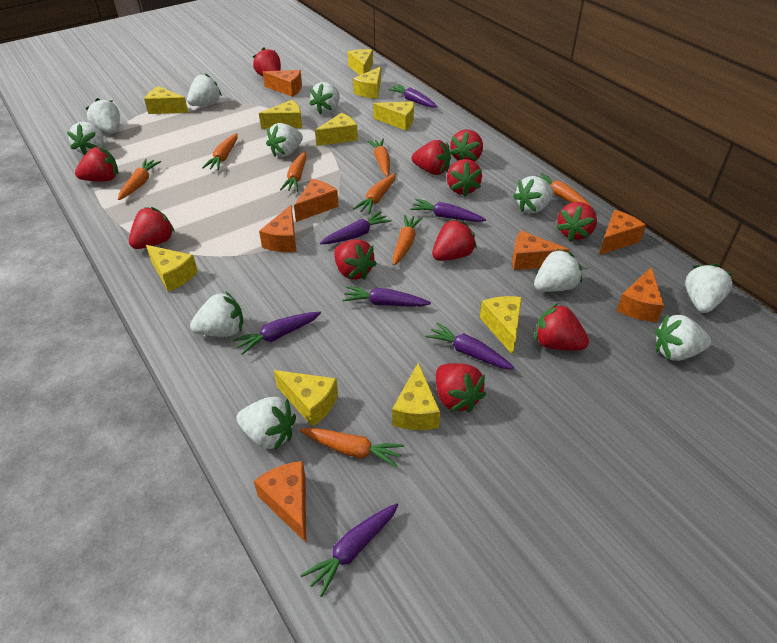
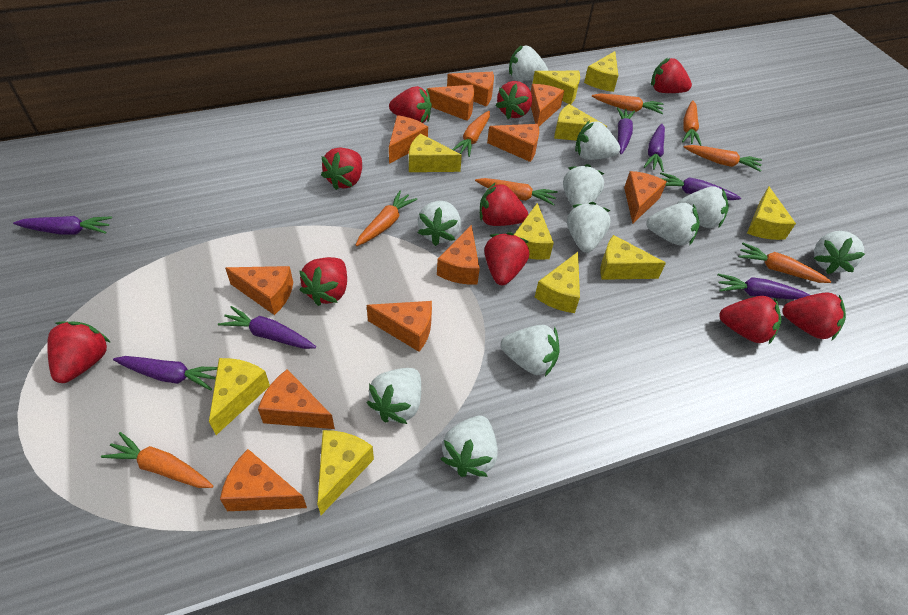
orange cheese: [254,461,306,542] [259,205,296,252] [263,70,302,97] [294,179,339,222] [512,231,569,270] [599,210,646,255] [616,268,664,322] = 7 -> [220,449,307,511] [225,266,293,315] [258,369,335,429] [367,301,432,352] [389,115,428,164] [427,85,474,121] [437,225,480,285] [447,72,494,107] [487,124,539,162] [531,84,564,126] [624,171,667,223] = 11
red strawberry: [75,147,119,182] [129,207,175,249] [253,48,281,76] [334,239,377,280] [412,140,451,175] [432,219,477,261] [436,363,486,412] [447,159,482,197] [450,129,483,161] [535,303,589,350] [556,202,597,241] = 11 -> [47,321,111,383] [299,257,347,306] [321,147,362,190] [389,86,432,123] [480,182,528,226] [484,232,529,285] [496,81,532,119] [651,58,692,93] [719,296,781,344] [782,292,846,340] = 10

